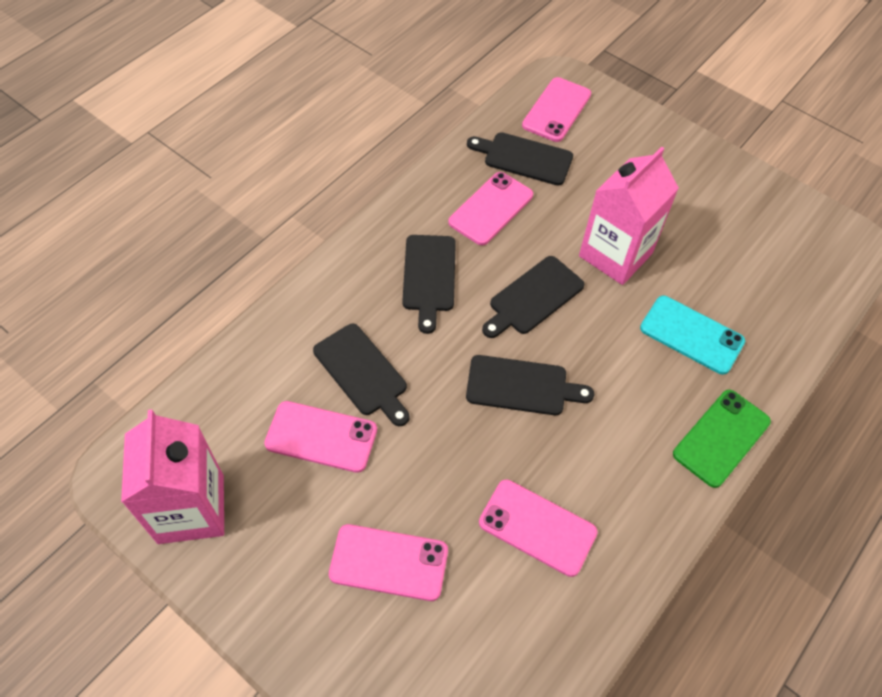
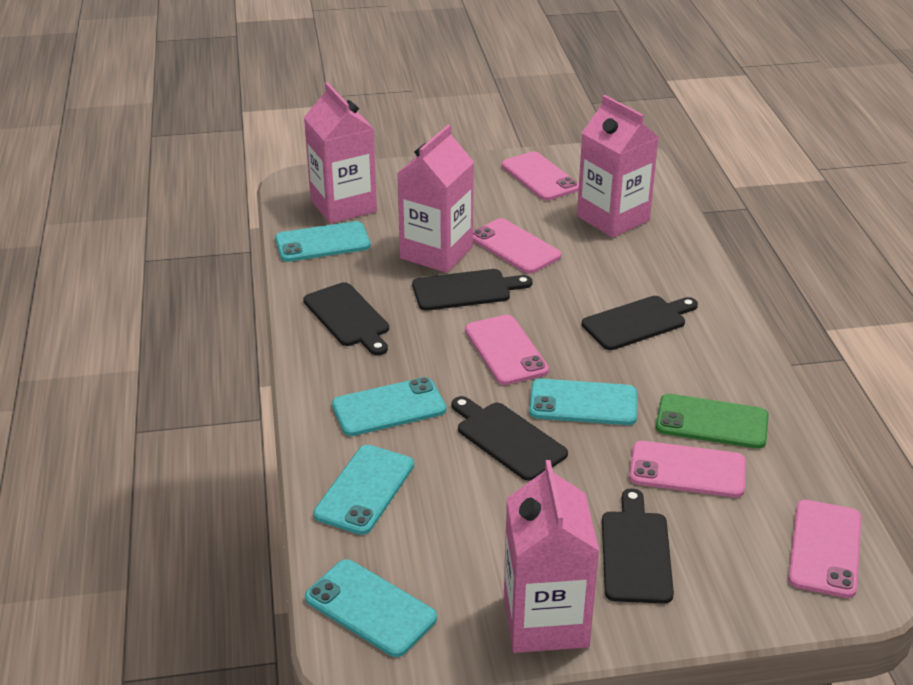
pink carton: [121,409,224,544] [579,147,679,285] = 2 -> [304,82,377,224] [397,125,474,273] [504,460,599,653] [577,95,659,238] = 4
turquoise phone: [640,296,745,375] = 1 -> [275,221,371,262] [305,559,437,657] [313,445,414,535] [332,377,446,436] [529,379,637,425] = 5

